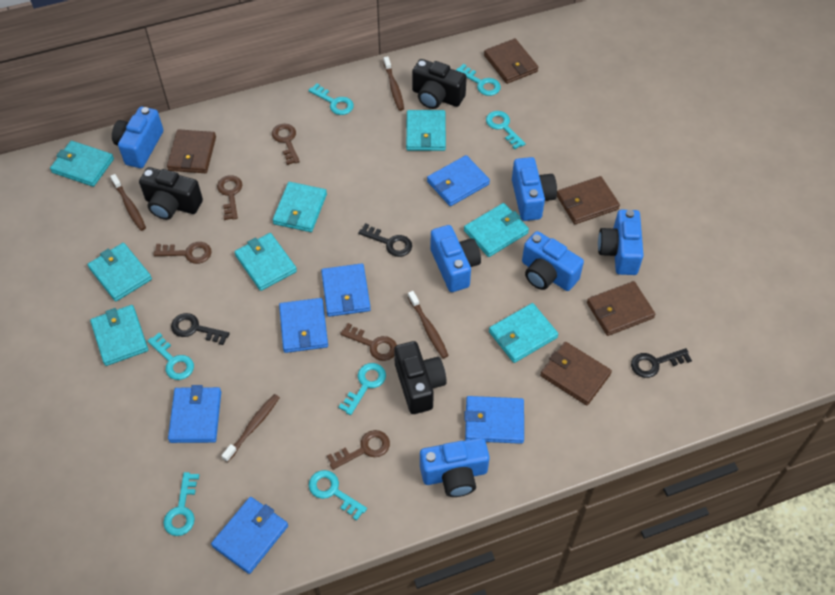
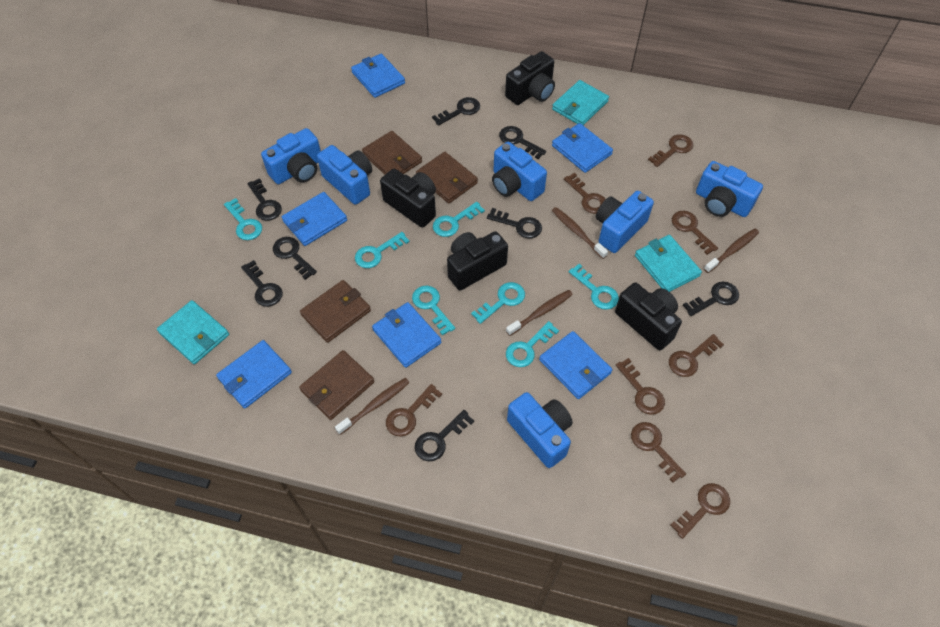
black camera: [139,167,203,220] [394,341,447,414] [412,59,467,109] = 3 -> [380,169,436,228] [447,231,508,290] [505,51,555,105] [615,283,682,350] = 4
black key: [171,313,230,345] [358,223,412,257] [631,348,692,378] = 3 -> [241,260,283,307] [247,178,282,221] [273,237,317,280] [415,410,474,461] [432,97,480,126] [487,208,542,238] [499,126,546,159] [683,282,739,316] = 8
brown key: [153,242,212,264] [217,175,242,220] [272,124,300,165] [327,430,390,470] [340,323,397,361] = 5 -> [386,384,442,437] [564,173,606,214] [616,358,665,415] [631,422,686,483] [648,134,693,167] [669,334,724,377] [670,483,730,539] [672,211,718,255] = 8
brown wallet: [167,129,216,173] [484,38,538,84] [540,342,612,405] [557,176,620,224] [587,281,655,336] = 5 -> [299,350,374,420] [300,280,371,343] [362,131,422,174] [416,152,478,203] = 4
turquoise wallet: [50,141,114,187] [87,243,152,301] [90,305,148,366] [235,233,297,291] [273,182,327,232] [406,110,446,151] [464,203,529,257] [489,303,558,363] = 8 -> [157,300,229,364] [552,80,609,125] [635,235,702,292] = 3

